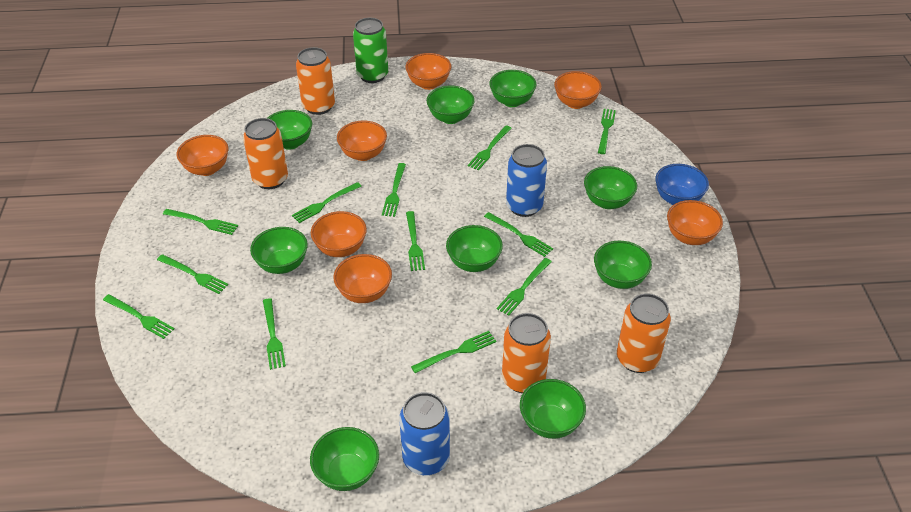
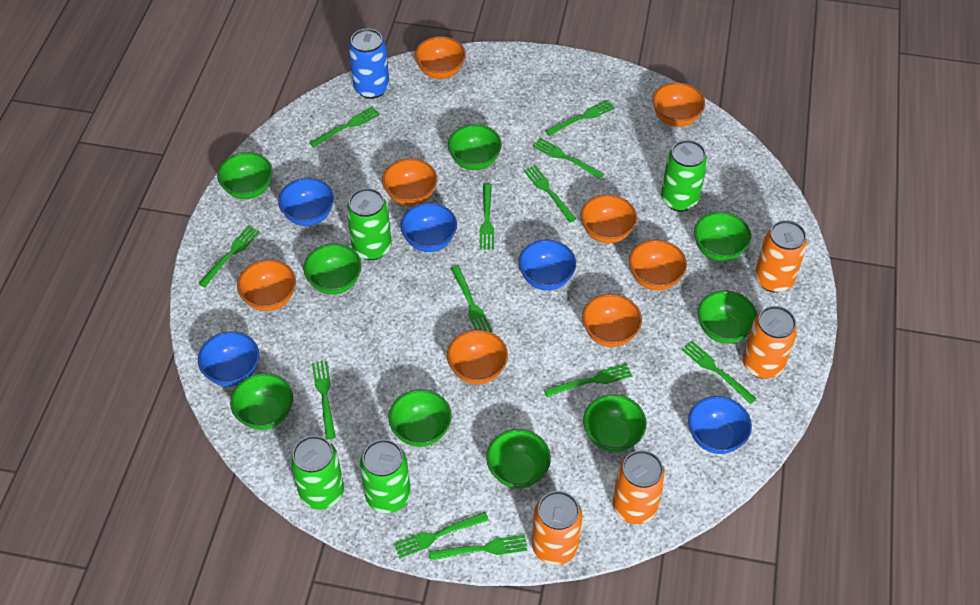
blue bowl: [655,164,709,205] = 1 -> [198,331,259,386] [278,178,334,226] [400,203,457,252] [518,240,576,291] [688,396,752,454] = 5
blue can: [399,392,450,475] [506,144,547,217] = 2 -> [349,28,389,99] = 1
green can: [353,18,388,83] = 1 -> [290,436,344,509] [347,188,392,260] [360,439,411,513] [661,140,708,212] = 4
orange bowl: [177,135,228,176] [311,211,367,257] [333,254,392,303] [337,121,387,161] [405,53,451,90] [554,71,602,109] [667,200,723,245] = 7 -> [237,259,296,311] [382,158,437,206] [415,36,466,79] [447,330,508,385] [581,194,637,243] [582,294,642,347] [629,240,687,291] [652,82,705,127] = 8

